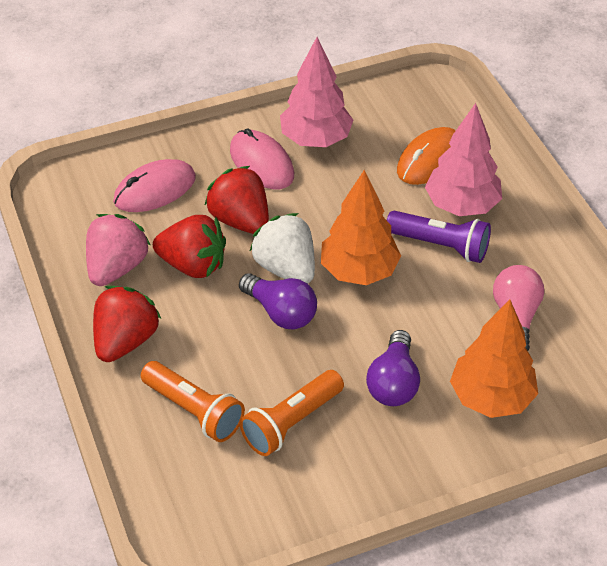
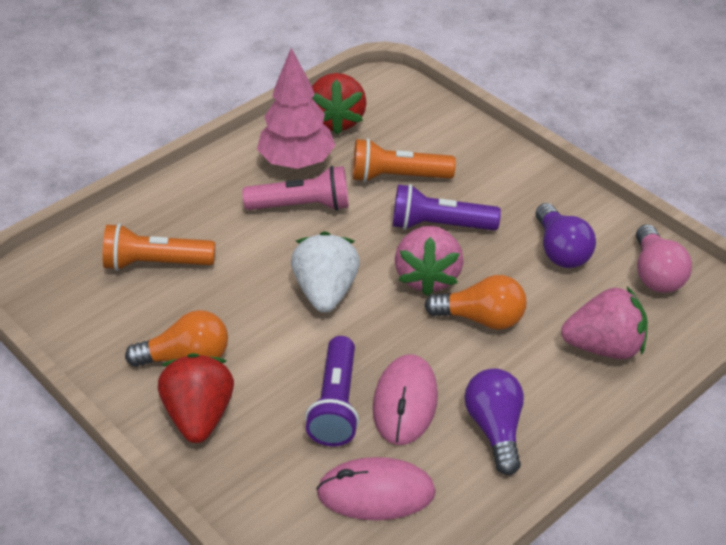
orange light bulb: none = 0 -> [125,310,228,367] [424,275,526,330] = 2
orange mouse: [397,127,456,185] = 1 -> none = 0
orange tree: [321,170,401,285] [450,300,538,418] = 2 -> none = 0
pink flashlight: none = 0 -> [242,166,349,211] = 1
pink strawberry: [86,214,150,286] = 1 -> [395,225,463,296] [561,287,648,359] = 2
pink tree: [280,37,353,147] [425,103,502,216] = 2 -> [257,48,336,169] = 1
purple flashlight: [387,211,491,263] = 1 -> [305,336,359,446] [393,184,501,230] = 2
red strawberry: [93,286,161,362] [153,215,226,278] [205,166,269,234] = 3 -> [158,353,234,443] [312,73,367,135] = 2

